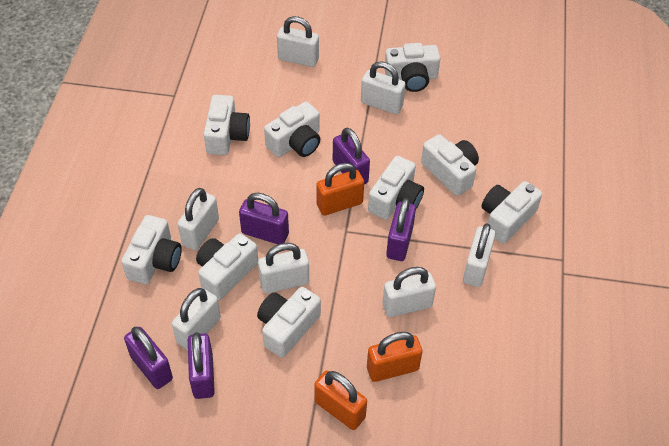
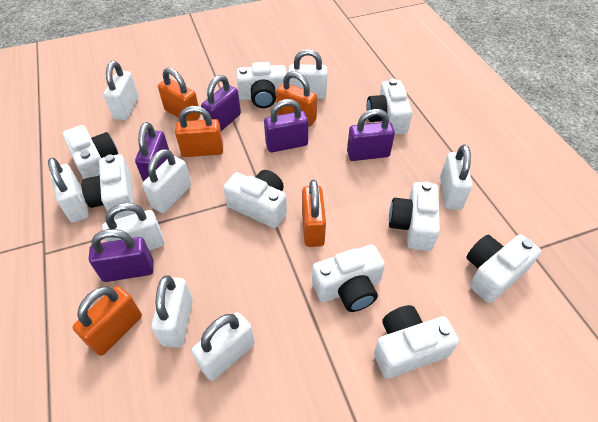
orange padlock: [314,370,367,430] [317,163,364,216] [367,332,422,382] = 3 -> [73,286,142,356] [158,68,200,121] [175,106,223,157] [276,71,317,127] [302,180,326,247] = 5
white padlock: [172,288,221,350] [178,188,219,250] [258,243,309,293] [277,16,319,67] [361,61,406,114] [382,267,436,317] [463,223,496,287] = 7 -> [48,158,89,223] [102,203,164,250] [104,61,139,120] [142,149,191,213] [151,275,193,348] [192,312,255,381] [288,49,327,99] [440,145,472,210] = 8

